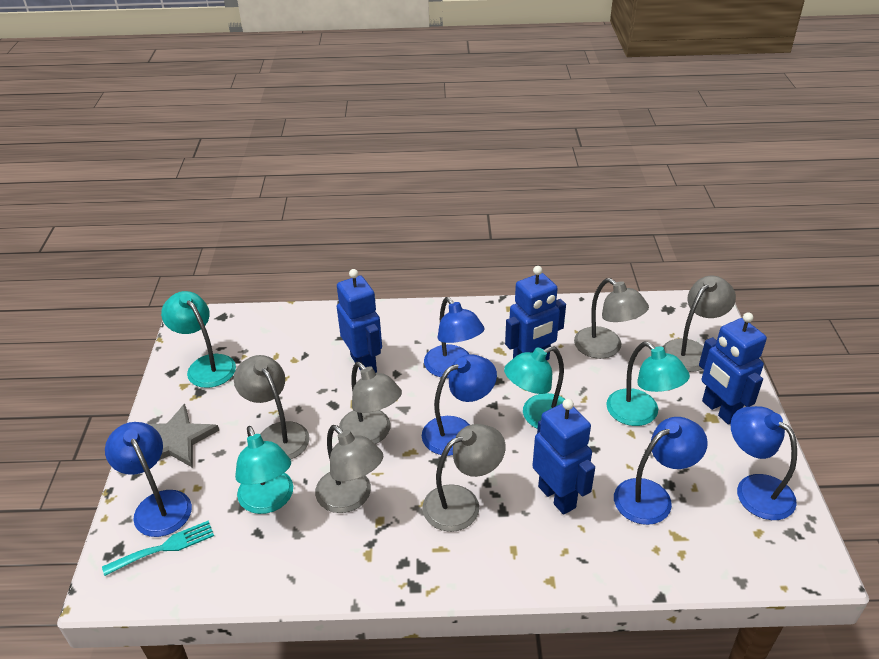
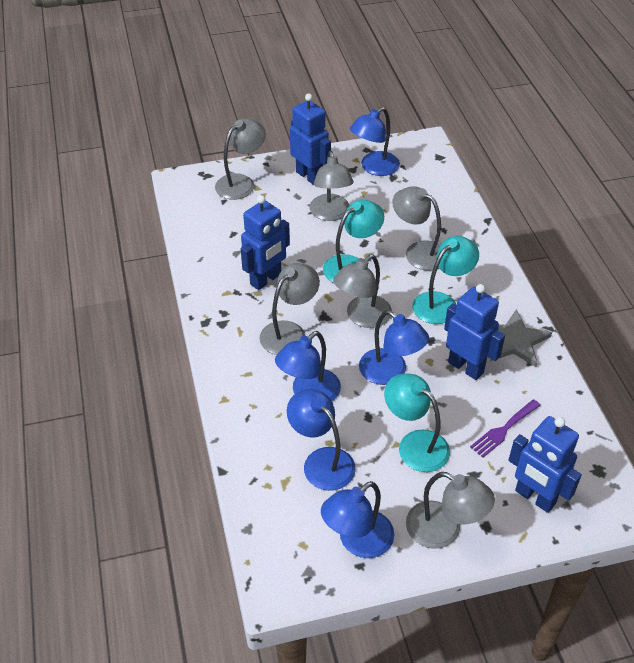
purple fork: none = 0 -> [470,399,541,458] = 1
turquoise fork: [102,520,214,576] = 1 -> none = 0
turquoise lamp: [161,291,236,388] [235,426,293,514] [504,346,565,429] [606,342,690,426] = 4 -> [323,200,384,283] [384,374,450,472] [412,236,479,324] = 3

